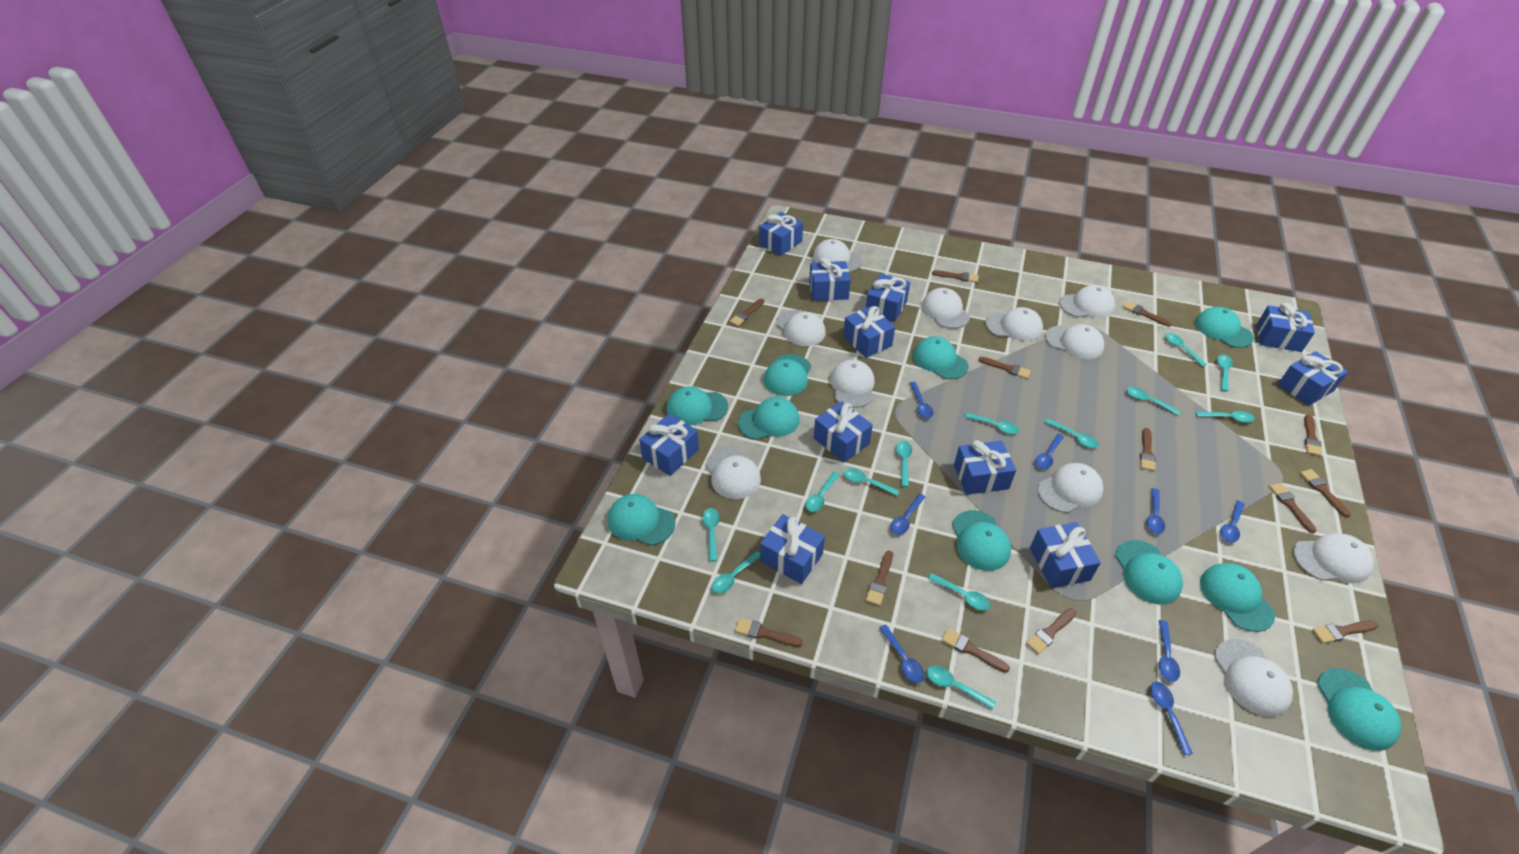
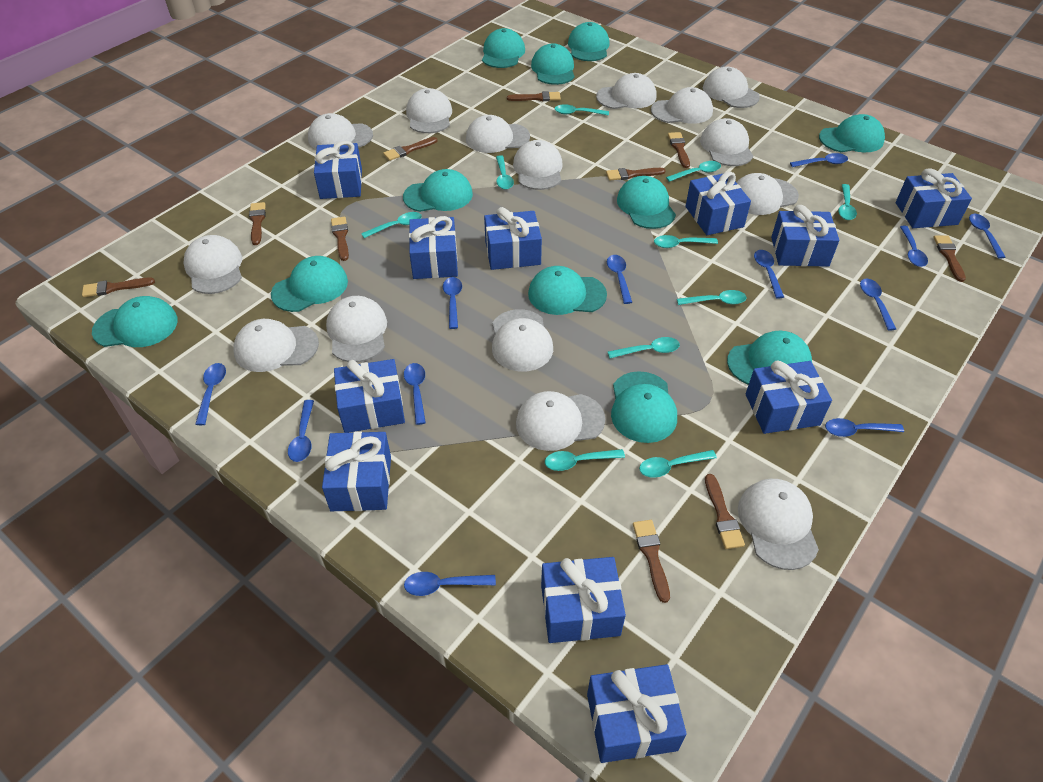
blue spoon: [879,624,925,683] [890,494,925,535] [909,382,933,418] [1035,434,1064,469] [1147,488,1165,534] [1150,681,1193,755] [1159,620,1180,682] [1220,501,1245,542] = 8 -> [195,363,226,425] [288,400,314,462] [404,363,426,425] [404,572,496,596] [443,277,462,329] [607,255,632,304] [754,250,784,299] [790,153,848,167] [825,418,904,437] [860,279,896,331] [900,226,928,267] [969,214,1006,259] = 12
brown brush: [730,298,764,326] [735,618,803,647] [866,551,893,606] [932,270,979,282] [941,628,1010,673] [979,357,1031,379] [1026,608,1076,654] [1123,301,1172,327] [1140,428,1156,471] [1269,483,1317,533] [1300,469,1351,518] [1304,415,1322,456] [1312,620,1379,643] = 13 -> [82,278,155,297] [249,202,266,245] [331,217,349,261] [383,137,437,161] [507,91,561,101] [606,168,666,181] [633,520,670,603] [668,132,690,168] [705,474,745,549] [933,235,966,282] = 10
turquoise cap: [608,494,676,546] [667,386,728,426] [738,397,800,440] [764,354,811,396] [913,336,969,379] [952,510,1011,571] [1115,540,1183,605] [1195,307,1254,348] [1200,563,1275,632] [1317,668,1401,751] = 10 -> [92,296,178,347] [271,256,348,312] [403,169,473,212] [482,28,525,68] [528,266,607,315] [531,43,575,85] [568,22,610,61] [611,371,677,443] [617,176,676,229] [727,331,812,385] [819,114,885,152] = 11
turquoise spoon: [702,508,720,562] [712,551,760,593] [805,471,840,512] [844,468,900,496] [896,441,912,487] [927,666,996,710] [928,573,990,610] [964,413,1019,434] [1045,419,1099,448] [1127,387,1181,415] [1165,333,1207,367] [1196,411,1255,423] [1217,355,1233,392] = 13 -> [361,212,422,238] [496,155,514,190] [545,449,625,471] [555,104,609,116] [608,337,680,358] [639,450,717,478] [654,235,718,248] [666,161,721,182] [677,290,747,305] [838,184,857,220] = 10
white cap: [706,448,761,499] [776,310,826,346] [813,239,862,272] [830,359,875,408] [922,288,970,329] [986,307,1043,341] [1038,463,1103,513] [1045,324,1104,359] [1060,285,1115,318] [1214,639,1293,717] [1293,533,1374,583] = 11 -> [183,235,242,294] [233,319,319,372] [308,113,373,149] [326,296,387,362] [406,88,452,133] [466,115,530,153] [492,309,553,372] [513,140,563,190] [516,391,605,451] [596,73,656,109] [651,87,713,124] [700,118,753,166] [703,67,760,108] [736,173,799,215] [738,479,819,570] = 15

